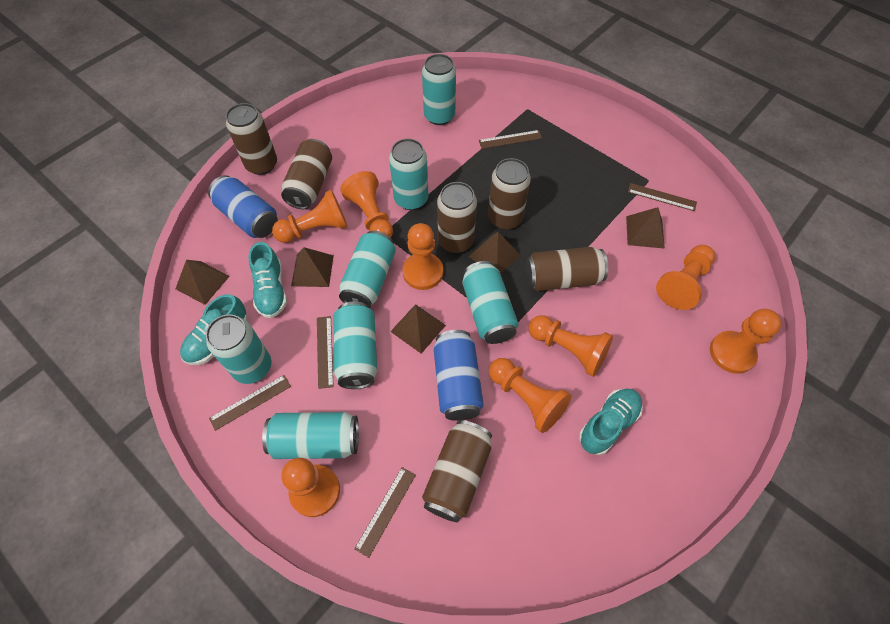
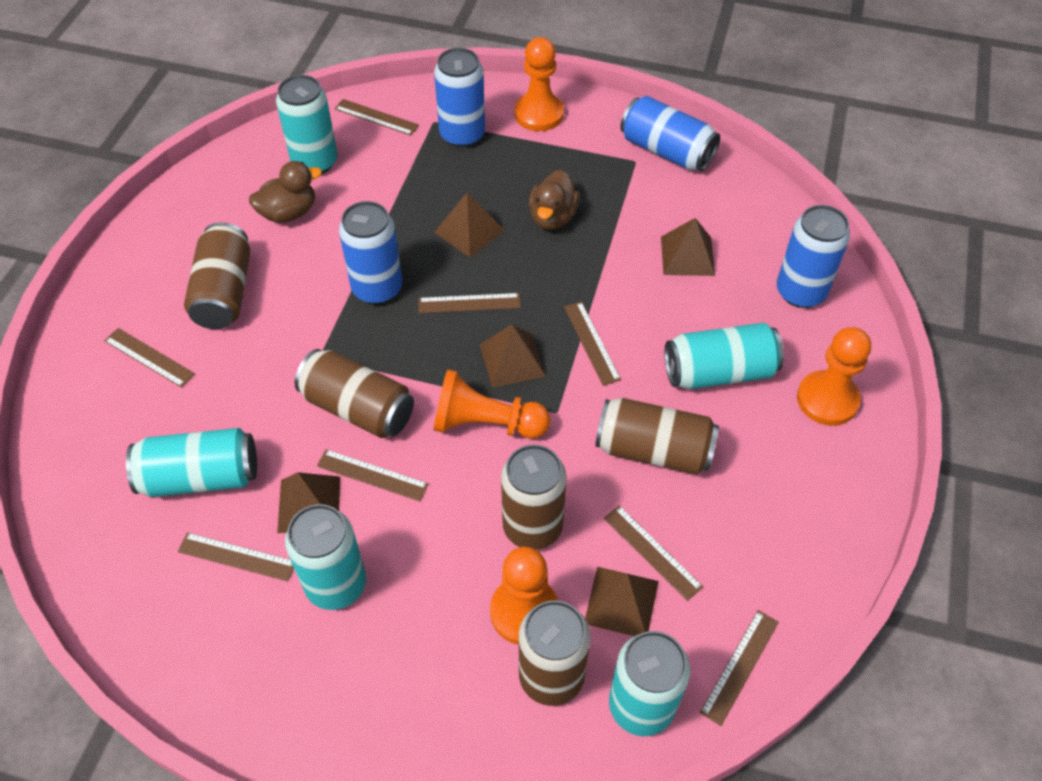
blue can: [208,175,278,238] [434,330,484,421] = 2 -> [339,201,403,304] [434,48,485,147] [620,96,720,171] [777,205,850,308] = 4
brown can: [226,103,277,175] [281,139,332,209] [422,420,492,522] [437,182,477,253] [488,158,531,230] [525,247,608,291] = 6 -> [184,222,251,329] [295,349,414,438] [501,444,567,550] [519,600,591,706] [595,398,719,475] = 5
brown duck: none = 0 -> [249,161,322,223] [529,169,580,230] = 2
brown ruler: [209,375,291,431] [317,316,334,389] [354,467,416,558] [479,130,542,149] [628,183,697,211] = 5 -> [104,328,195,388] [178,532,294,581] [317,449,429,501] [334,99,419,135] [418,293,521,313] [564,302,621,386] [604,505,703,601] [700,610,779,726] = 8
orange pawn: [272,190,348,243] [281,458,340,517] [340,171,393,238] [402,223,443,290] [489,358,572,433] [528,315,613,377] [656,245,715,310] [710,309,782,374] = 8 -> [434,369,550,439] [490,547,558,645] [514,37,564,131] [797,327,871,426] = 4
turquoise can: [206,314,272,384] [262,412,359,459] [334,301,377,389] [339,231,396,308] [389,138,428,210] [422,54,456,125] [462,261,519,344] = 7 -> [126,428,257,497] [276,75,338,174] [285,504,366,610] [609,631,690,736] [664,323,784,390] = 5
turquoise shoe: [180,294,248,365] [248,242,287,318] [579,389,643,455] = 3 -> none = 0

